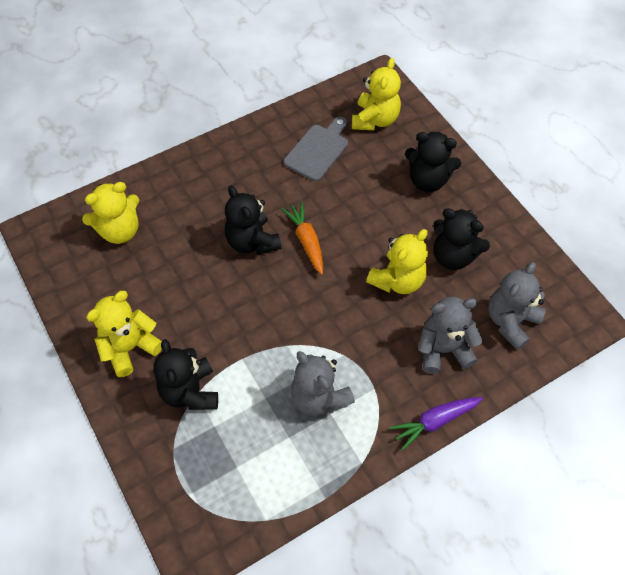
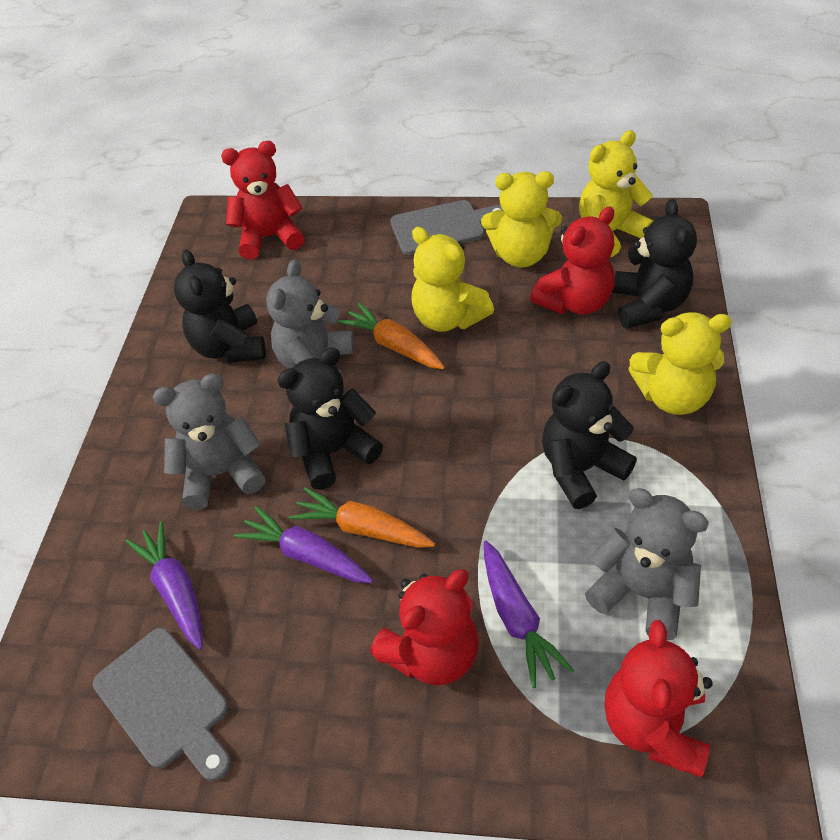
grey cutting board: [284,117,348,181] = 1 -> [93,628,231,781] [390,200,503,255] = 2
orange carrot: [281,202,323,275] = 1 -> [289,487,435,548] [338,303,445,369] = 2
purple carrot: [390,397,483,451] = 1 -> [125,521,203,650] [234,506,373,583] [484,541,574,688] = 3
red teddy bear: none = 0 -> [221,141,305,259] [370,569,479,685] [530,207,614,315] [604,620,713,777] = 4

